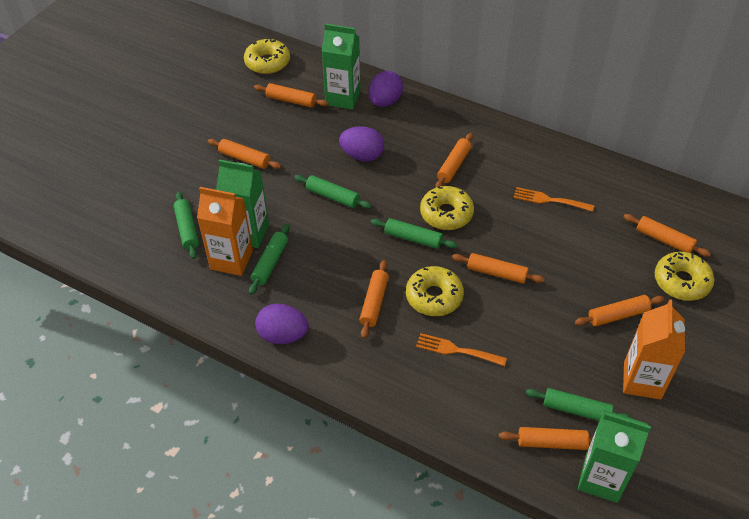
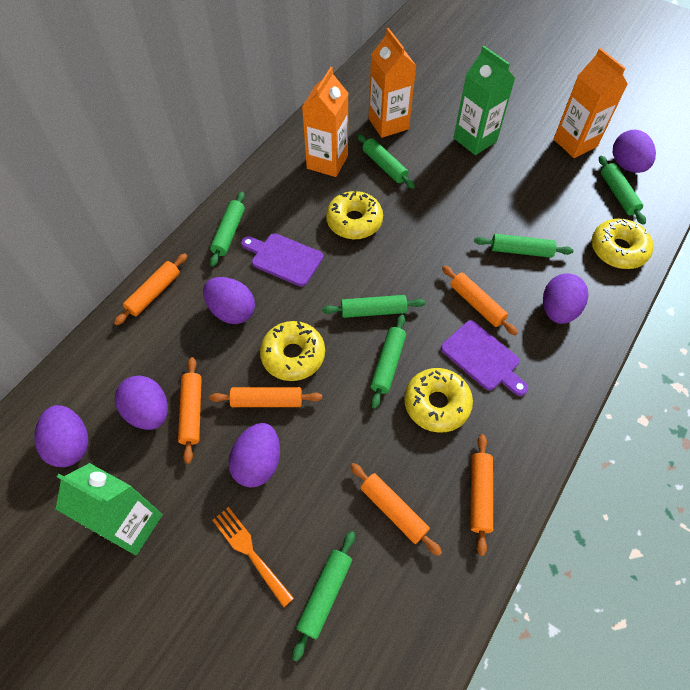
green carton: [216,159,269,248] [322,24,361,110] [578,410,651,503] = 3 -> [56,463,163,555] [454,46,515,155] = 2
green rolling pin: [173,191,199,259] [249,224,290,295] [294,175,372,209] [371,218,458,249] [526,388,632,421] = 5 -> [210,192,245,267] [292,531,355,662] [322,295,425,318] [357,134,415,189] [370,315,406,409] [474,234,573,258] [599,156,646,225] = 7
orange carton: [197,187,253,276] [623,299,685,400] = 2 -> [302,67,349,177] [369,28,416,138] [554,48,628,158] = 3
orange fork: [416,333,507,366] [514,187,594,212] = 2 -> [212,507,294,607] = 1
orange rolling pin: [208,139,281,169] [254,83,328,108] [359,260,389,339] [435,133,473,187] [452,253,544,284] [499,427,593,450] [575,295,665,326] [623,214,711,257] = 8 -> [114,253,187,326] [178,357,202,464] [209,387,322,407] [350,463,442,556] [442,266,518,335] [470,434,493,556] = 6
purple cutting board: none = 0 -> [241,233,323,287] [441,321,528,396] = 2
purple egg: [255,304,309,344] [339,126,384,162] [369,71,403,107] = 3 -> [35,405,88,467] [115,375,168,430] [203,277,255,324] [228,423,280,488] [543,273,588,324] [613,130,656,173] = 6

